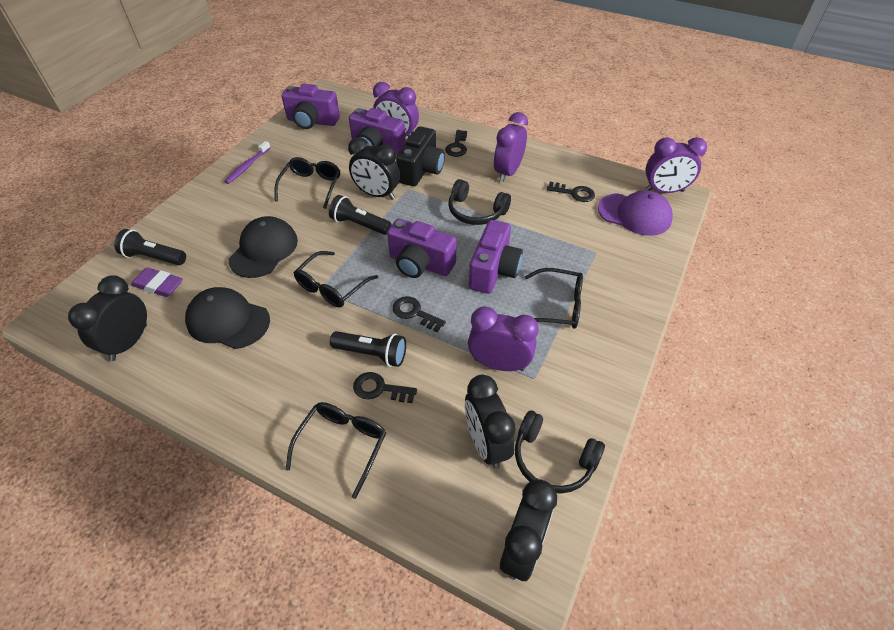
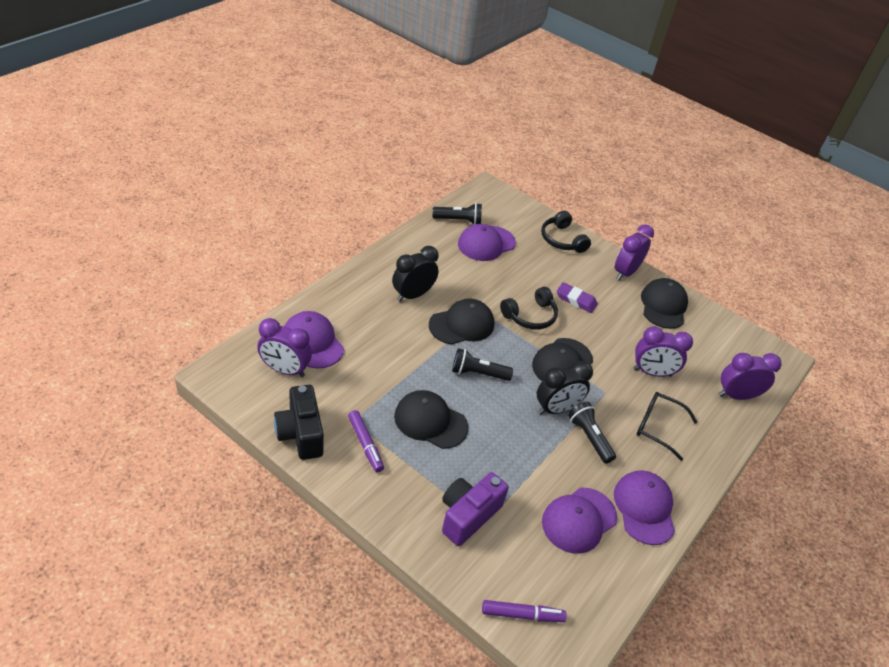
black cap: [185,287,270,349] [228,216,298,278] = 2 -> [394,390,468,449] [429,298,494,345] [532,338,593,382] [641,278,688,329] = 4
black clock: [68,275,147,361] [348,137,400,200] [465,375,516,469] [500,479,557,581] = 4 -> [392,246,439,302] [537,361,593,414] = 2
black glasses: [274,157,341,209] [286,402,386,499] [293,251,378,308] [525,268,583,329] = 4 -> [637,392,697,461] = 1
black key: [353,372,417,403] [393,296,446,332] [445,130,467,157] [547,182,595,202] = 4 -> none = 0
purple camera: [282,84,340,129] [349,108,406,155] [387,219,457,278] [469,220,523,294] = 4 -> [442,472,509,546] = 1
purple cap: [598,190,673,236] = 1 -> [284,311,344,369] [458,224,516,261] [542,488,617,554] [614,470,675,545] = 4
purple marker: none = 0 -> [348,410,384,472] [482,600,567,622] = 2
purple toothbrush: [224,141,271,184] = 1 -> none = 0

